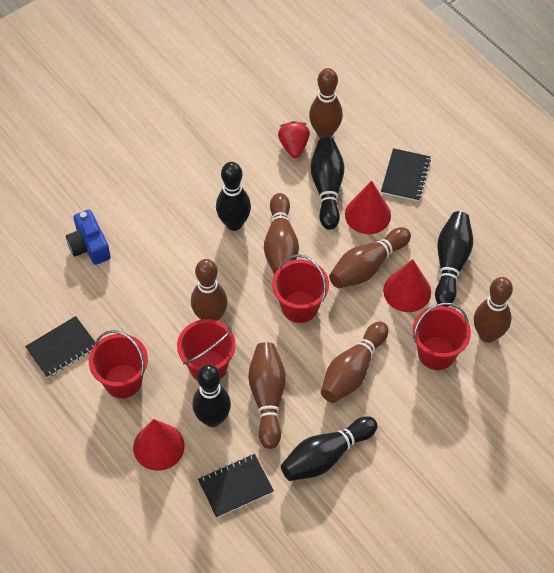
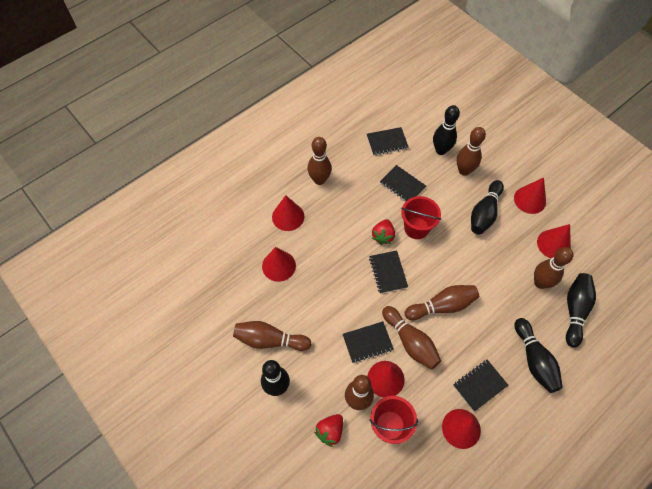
black notebook: [25,316,95,378] [198,454,274,518] [381,148,431,201] = 3 -> [343,321,394,363] [367,127,409,155] [369,250,408,294] [380,165,426,201] [453,360,509,412] = 5
blue camera: [66,210,111,265] = 1 -> none = 0
red bucket: [89,330,148,398] [177,319,236,380] [272,254,329,323] [412,303,471,370] = 4 -> [370,396,418,444] [401,196,441,239] = 2
red cone: [133,419,185,471] [345,181,391,234] [383,259,431,312] = 3 -> [262,247,296,282] [272,195,304,231] [367,361,404,398] [442,409,481,449] [514,178,546,214] [537,224,571,259] = 6
red strawberry: [278,121,310,158] = 1 -> [314,414,343,447] [372,219,395,245] = 2

